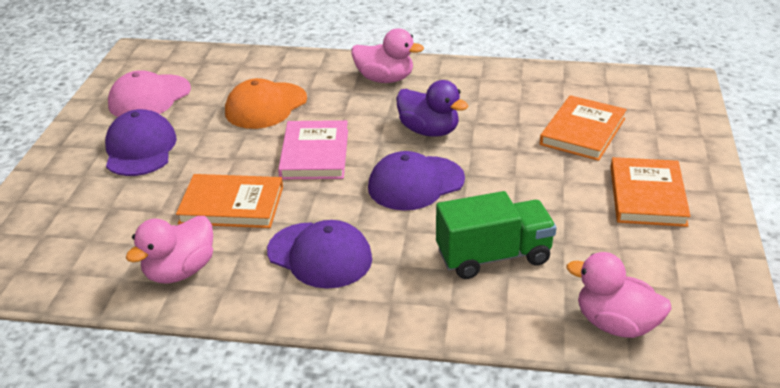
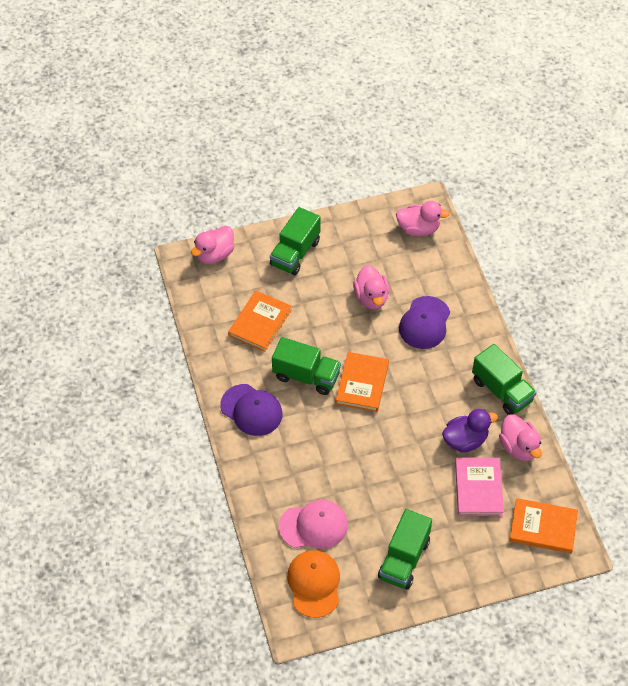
green truck: [436,191,557,279] = 1 -> [270,207,321,275] [272,337,341,395] [378,509,432,589] [472,344,537,415] = 4
pink duck: [126,216,213,283] [351,28,424,83] [567,252,671,338] = 3 -> [191,225,234,264] [353,265,389,309] [396,201,450,236] [499,414,542,461] = 4
purple cap: [105,109,177,176] [267,220,372,289] [368,151,465,211] = 3 -> [220,384,282,436] [399,296,450,349] = 2

